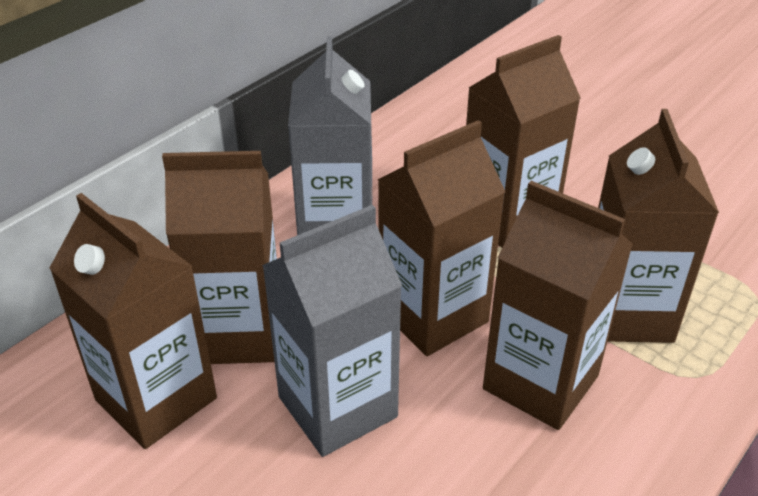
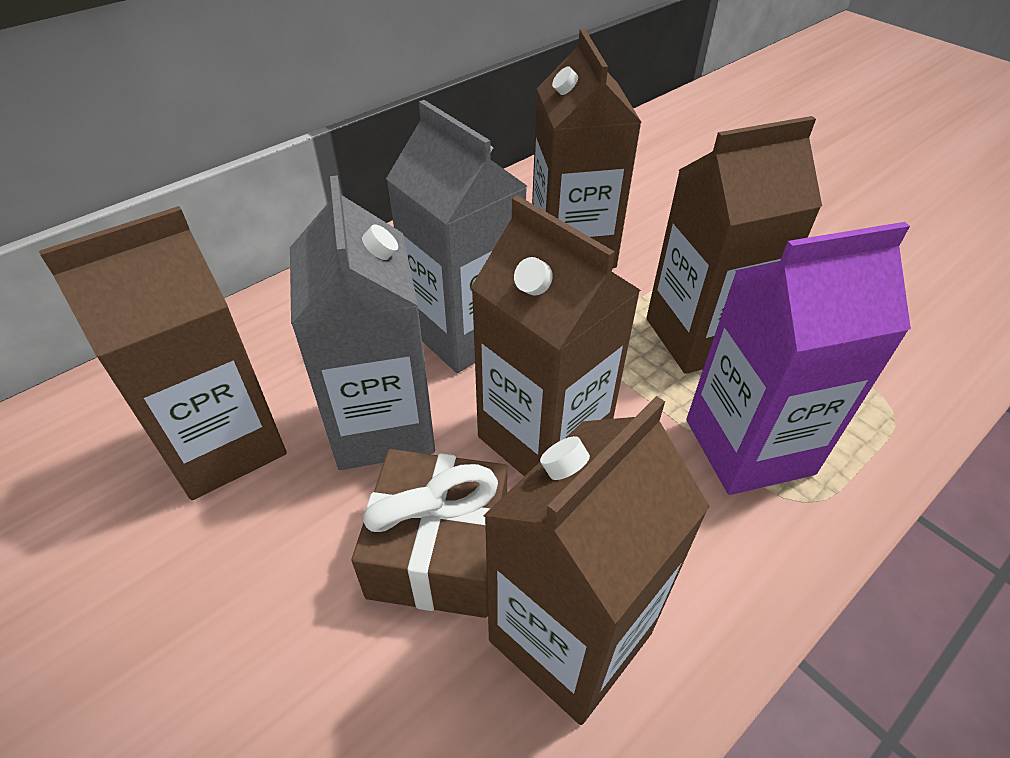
brown carton: [49,193,217,449] [162,151,277,364] [377,120,505,356] [466,35,581,248] [483,181,633,430] [598,109,719,343] = 6 -> [39,206,287,500] [471,195,641,476] [483,396,710,725] [532,29,642,268] [647,116,822,374] = 5
brown gift: none = 0 -> [351,449,508,618] = 1
purple carton: none = 0 -> [686,222,911,495] = 1

